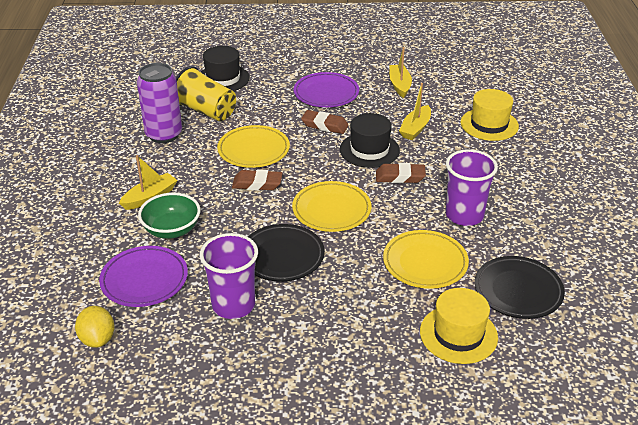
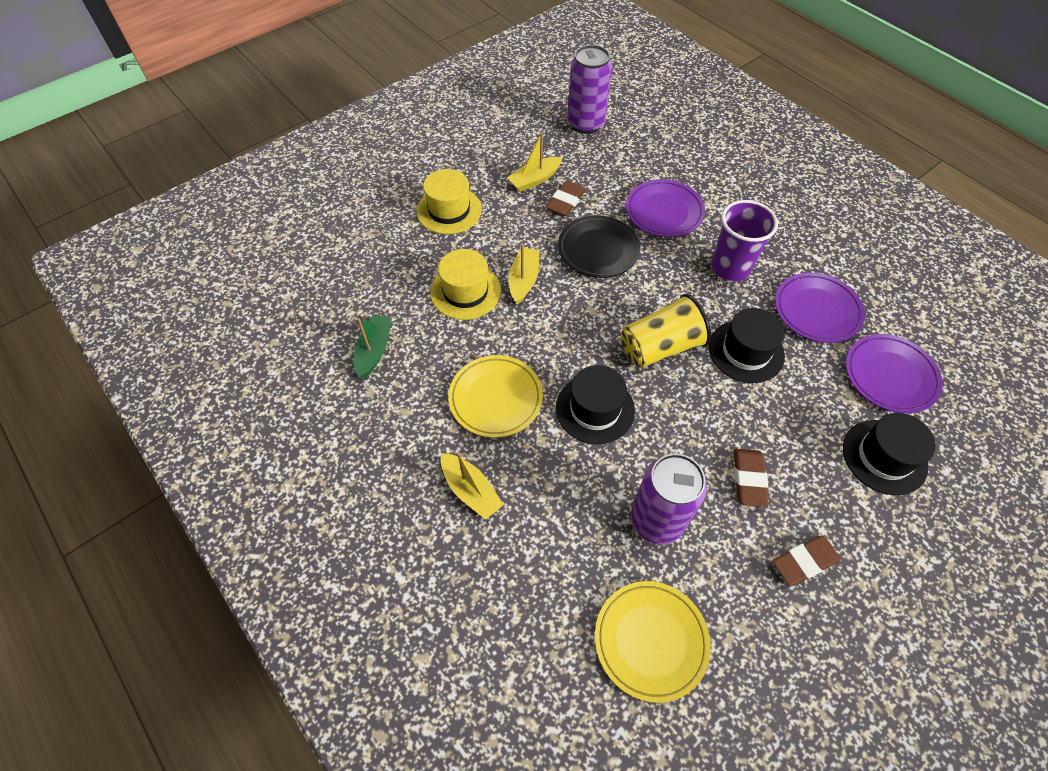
black hat: [201,46,250,91] [340,113,400,168] = 2 -> [556,365,635,444] [709,308,785,383] [843,413,936,495] = 3
black plate: [248,224,325,282] [475,256,565,319] = 2 -> [558,216,640,278] = 1
green boat: none = 0 -> [354,315,392,378] = 1
green bowl: [138,192,200,239] = 1 -> none = 0
purple can: [137,63,182,143] = 1 -> [568,45,612,134] [631,453,707,544] = 2
purple cup: [200,233,258,319] [446,149,498,226] = 2 -> [711,200,778,281] = 1
purple plate: [99,246,188,307] [293,72,359,107] = 2 -> [626,179,705,237] [775,273,865,343] [846,334,943,413] = 3
yellow lemon: [75,306,115,348] = 1 -> none = 0
yellow plate: [217,125,290,168] [292,181,371,232] [383,230,469,289] = 3 -> [448,355,543,438] [595,581,711,703] = 2

